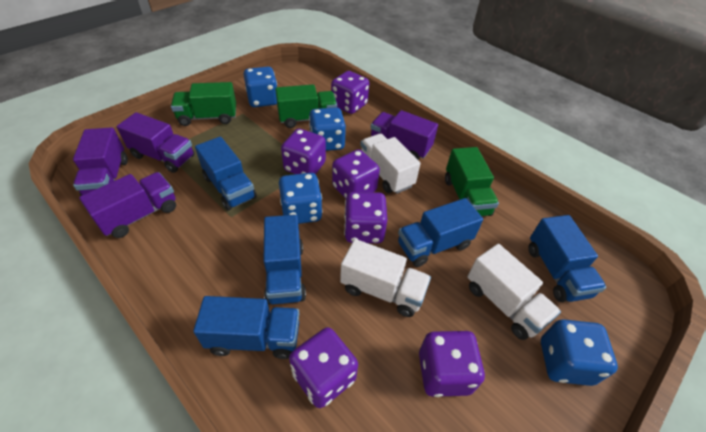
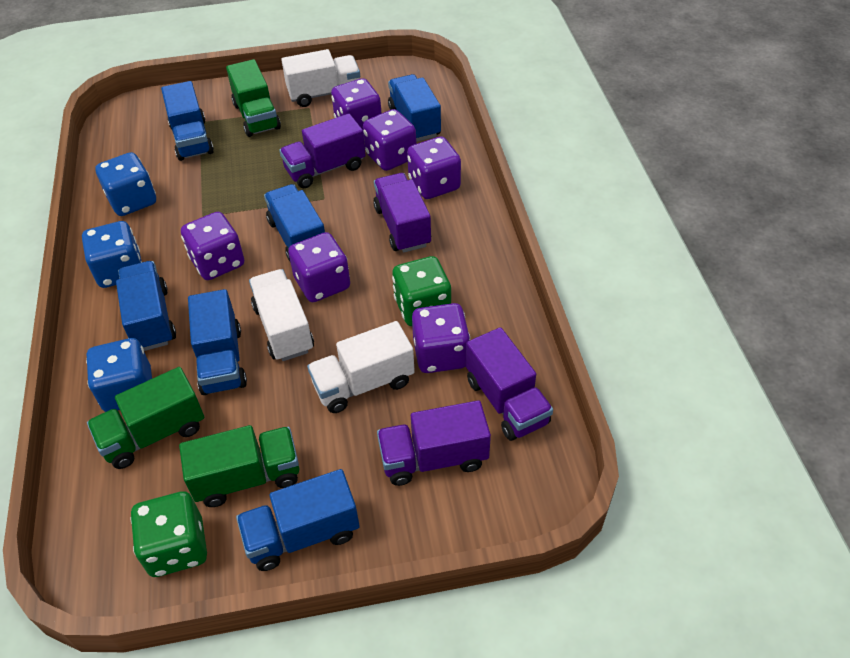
blue dice: [243,67,277,107] [279,173,322,224] [309,107,346,151] [541,319,618,386] = 4 -> [82,221,142,288] [86,338,152,412] [95,152,156,216] = 3
blue truck: [193,296,300,359] [195,137,257,210] [264,215,306,305] [398,198,483,267] [528,215,606,302] = 5 -> [116,261,176,351] [161,81,214,161] [188,289,247,395] [236,469,360,571] [264,184,325,261] [388,74,441,142] = 6
green dice: none = 0 -> [130,491,207,577] [392,256,451,326] = 2

